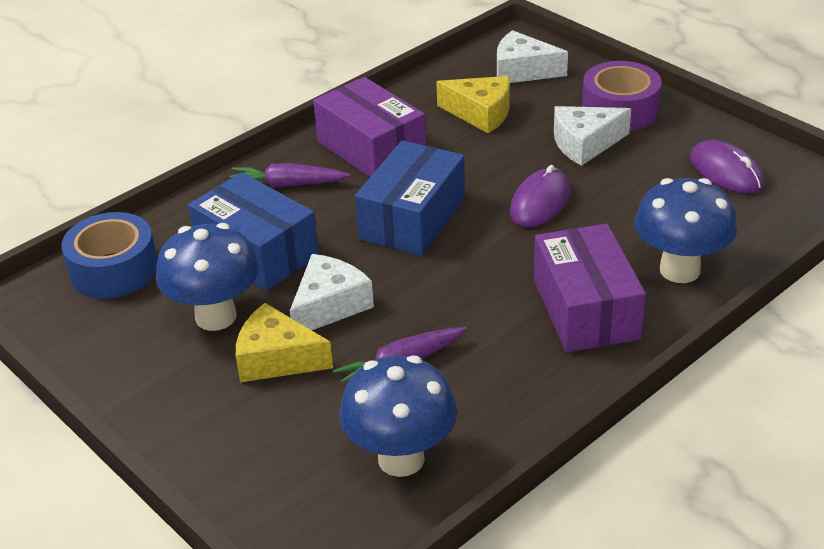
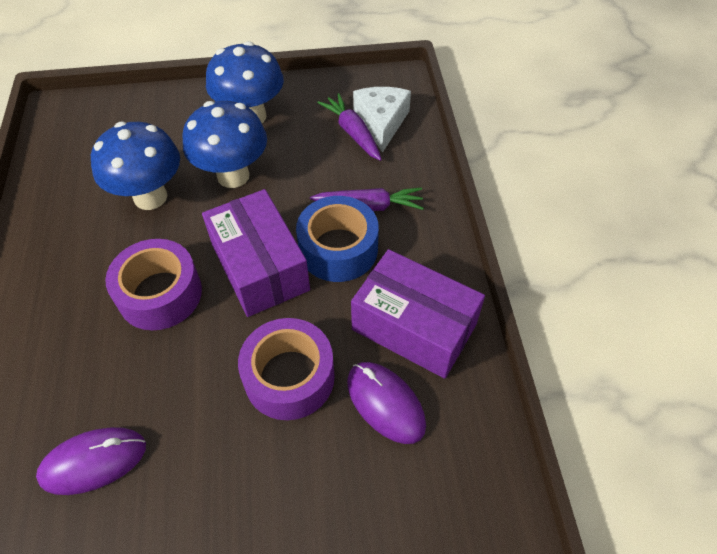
blue box: [188,172,319,291] [355,140,465,256] = 2 -> none = 0
purple tape: [582,61,662,131] = 1 -> [105,239,202,330] [238,318,335,420] = 2
white cheese: [290,254,374,330] [497,30,568,83] [554,106,631,166] = 3 -> [353,87,411,153] = 1
yellow cheese: [236,303,333,382] [436,76,510,134] = 2 -> none = 0

